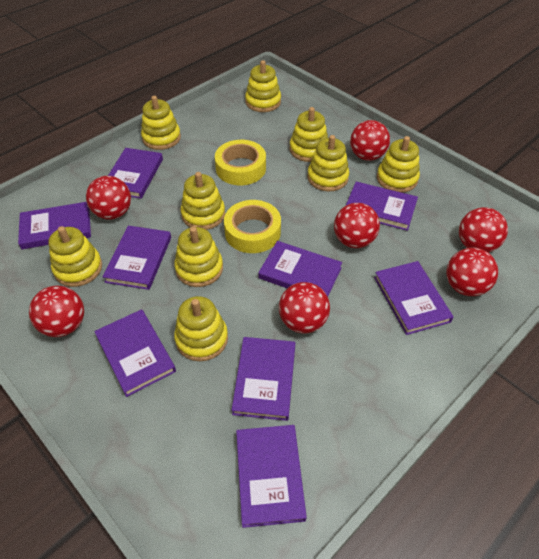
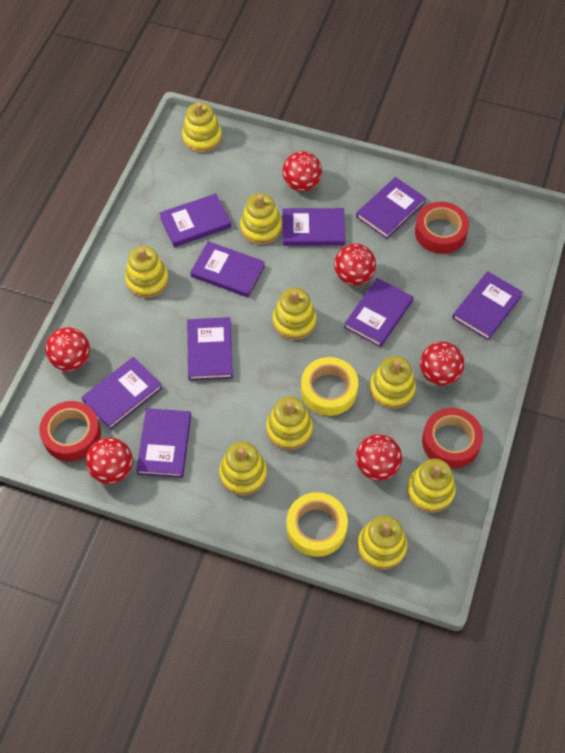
red ball: [29,286,84,337] [86,176,131,220] [279,282,330,333] [334,203,380,248] [350,120,390,161] [446,248,499,296] [459,207,508,253] = 7 -> [45,327,90,371] [86,438,133,484] [282,151,322,192] [334,244,376,286] [356,434,402,481] [420,341,465,386] = 6
red tape: none = 0 -> [39,401,101,461] [415,202,469,254] [422,408,483,469] = 3

